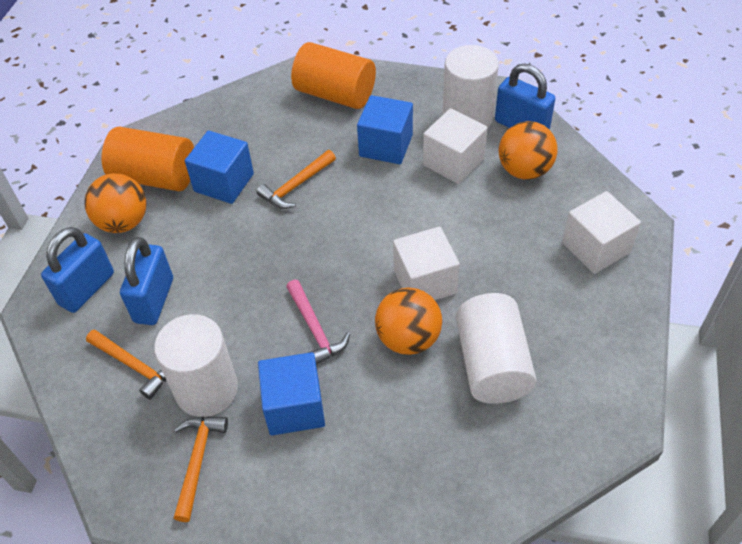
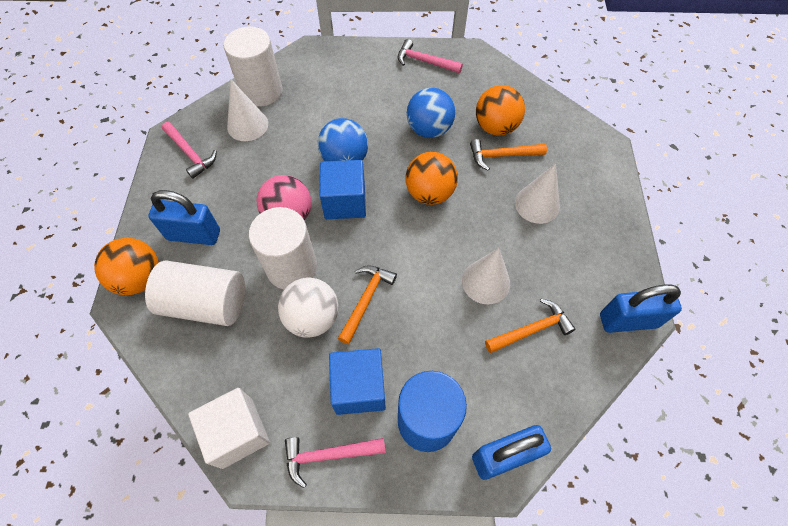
blue ball: none = 0 -> [318,118,368,161] [407,88,455,138] = 2
blue cube: [185,130,254,204] [258,352,325,435] [357,95,413,164] = 3 -> [320,160,366,219] [329,348,386,415] = 2
blue cylinder: none = 0 -> [398,371,467,452] = 1
orange cylinder: [101,127,194,191] [291,42,376,109] = 2 -> none = 0
pink ball: none = 0 -> [257,175,311,220] = 1
pink hammer: [286,280,350,365] = 1 -> [162,122,217,179] [285,437,386,488] [398,39,463,73] = 3
white ball: none = 0 -> [278,277,338,338] = 1
white cone: none = 0 -> [227,79,268,141] [462,248,510,304] [515,163,560,224] = 3
white cube: [393,227,460,300] [423,108,487,184] [562,191,641,274] = 3 -> [188,388,270,469] = 1

